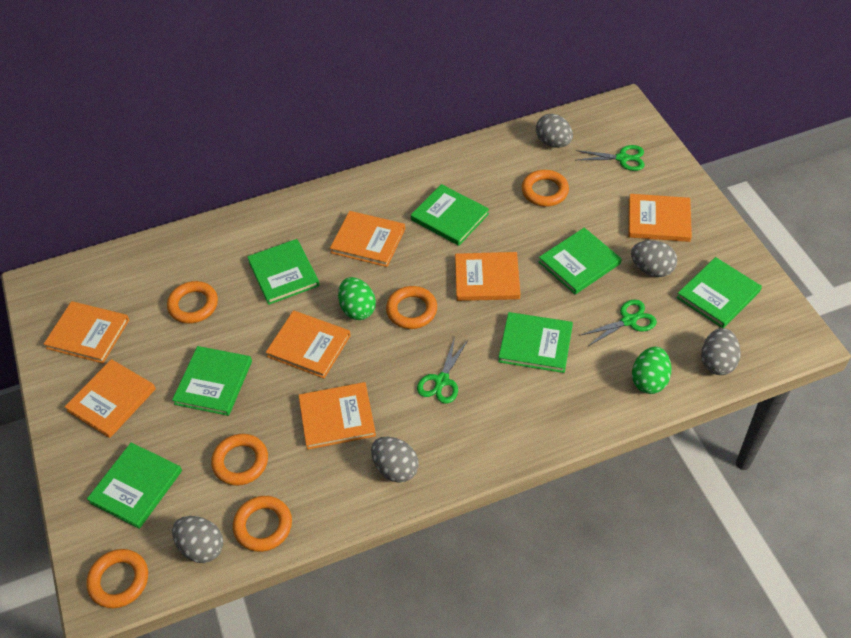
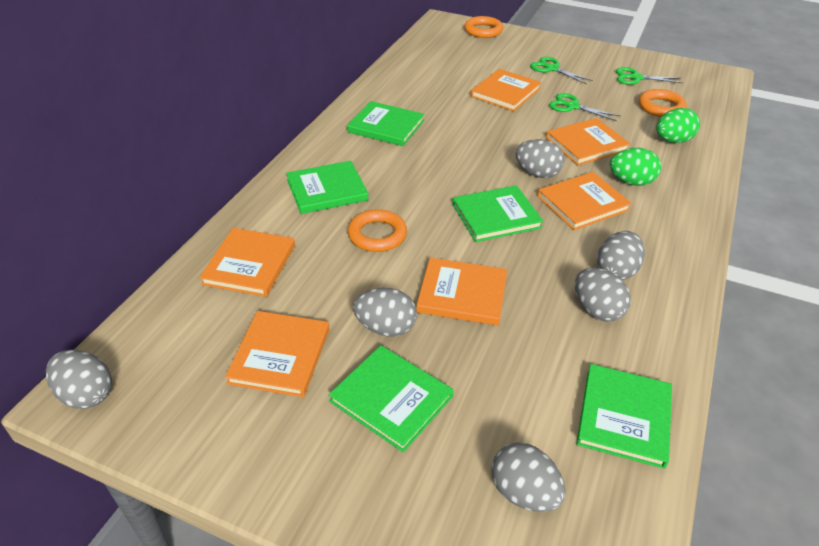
green book: [87,442,182,529] [172,346,252,416] [247,239,319,305] [411,184,489,246] [498,312,573,373] [539,228,622,294] [677,257,762,328] = 7 -> [286,161,369,214] [329,345,454,452] [347,101,424,146] [452,185,543,242] [576,364,672,469] = 5
grey egg: [172,516,223,563] [371,437,419,483] [536,114,573,148] [631,240,677,277] [701,328,741,375] = 5 -> [46,350,112,409] [353,288,417,337] [491,442,565,512] [515,139,564,178] [575,268,631,322] [597,231,645,280] = 6
orange book: [44,301,129,364] [65,359,156,438] [266,310,351,378] [298,382,376,450] [330,211,405,267] [455,252,520,301] [628,194,692,242] = 7 -> [199,228,295,297] [225,311,330,397] [416,258,507,326] [471,69,541,111] [537,172,632,230] [546,118,630,165] = 6
orange ring: [86,549,148,608] [167,281,218,324] [211,434,268,486] [233,496,292,552] [386,286,437,329] [522,170,569,206] = 6 -> [348,209,407,252] [464,16,503,38] [639,89,686,117] = 3

